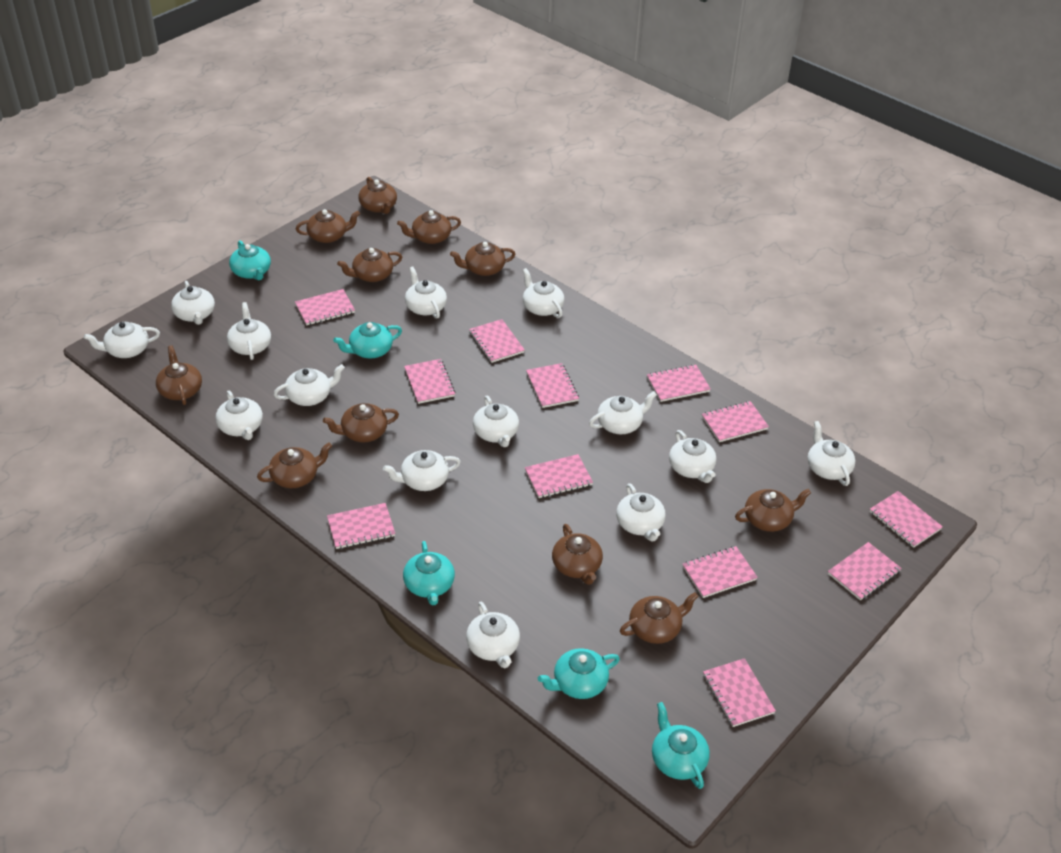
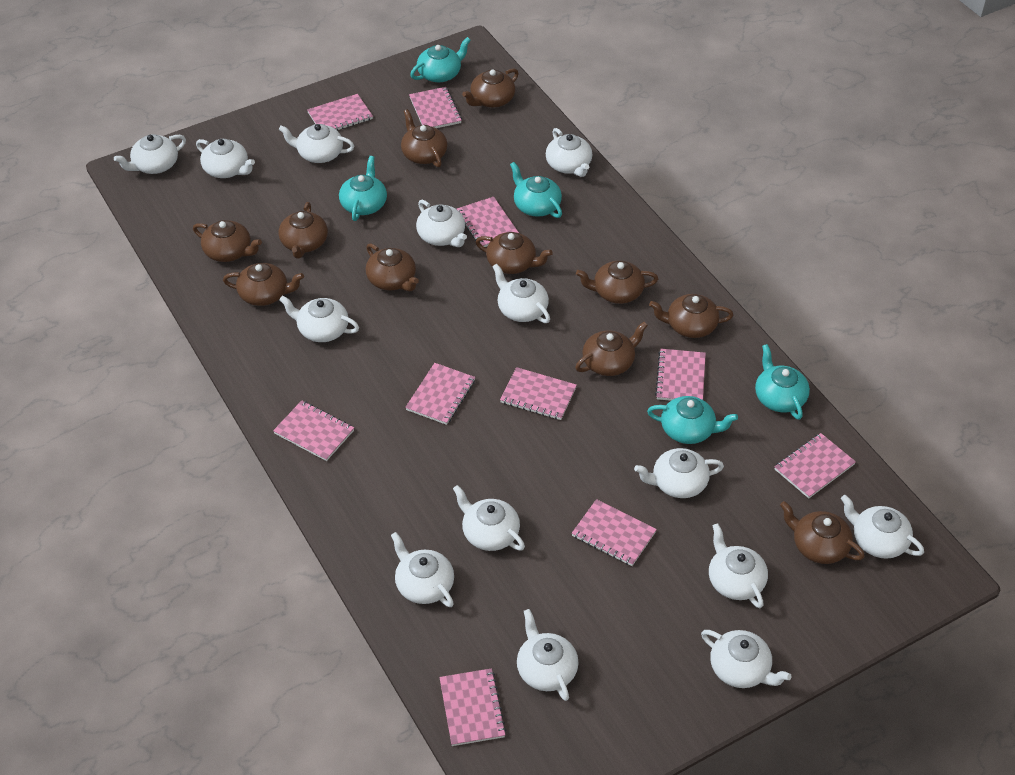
pink notebook: [295,289,355,325] [327,503,395,549] [404,359,456,404] [469,319,525,363] [525,454,593,498] [526,363,579,408] [647,364,711,402] [683,546,758,598] [702,401,769,442] [703,658,776,727] [828,542,902,600] [870,491,943,548] = 12 -> [273,400,354,461] [307,94,373,131] [405,363,475,425] [409,87,462,128] [439,668,506,746] [457,197,519,247] [500,367,577,420] [572,499,657,566] [655,349,706,401] [775,433,856,498] = 10

